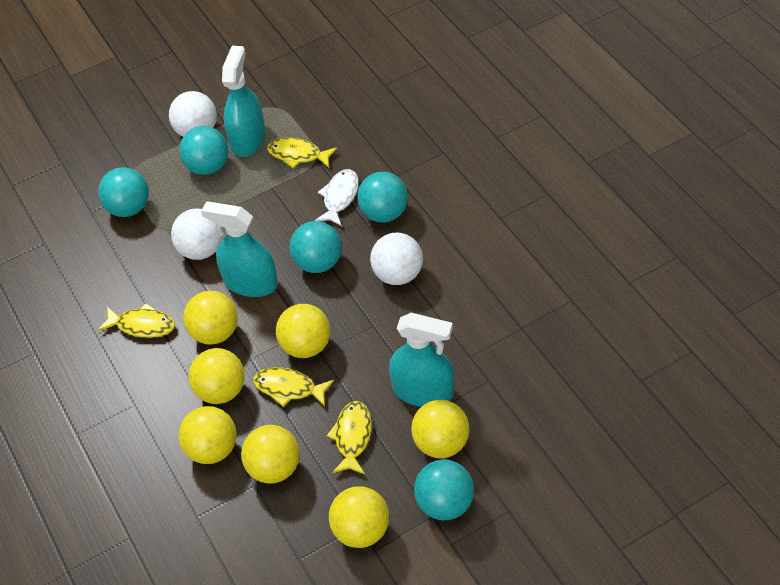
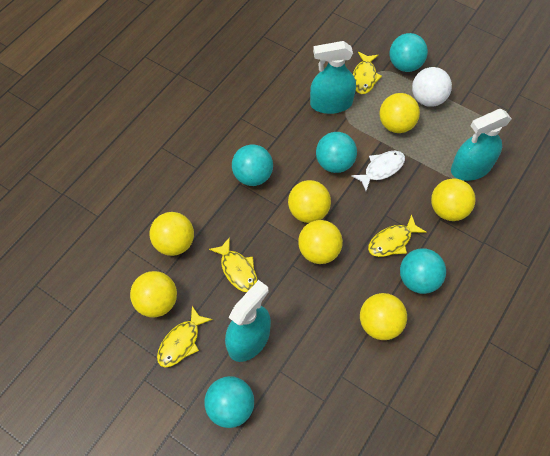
white ball: [169,91,217,137] [171,208,223,260] [370,233,423,285] = 3 -> [412,67,452,107] = 1

